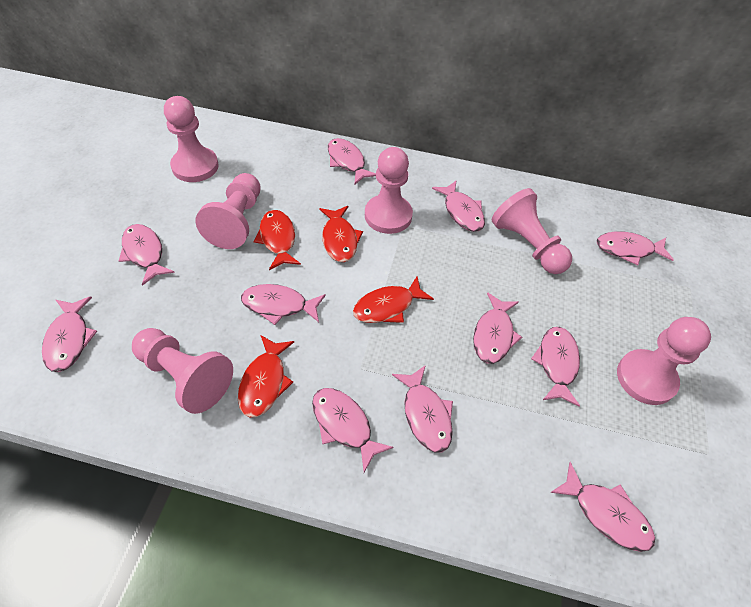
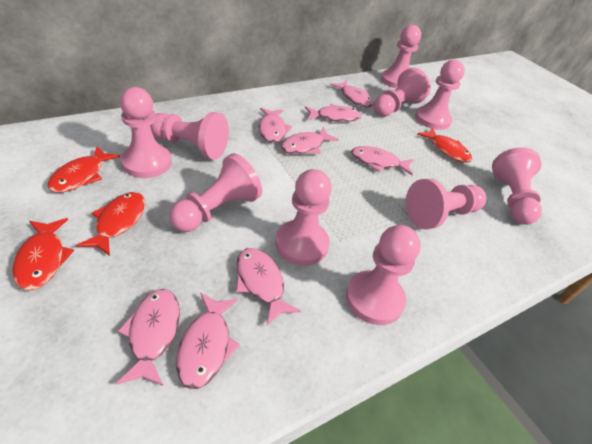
pink fish: [42,296,97,372] [119,224,175,286] [241,284,326,325] [312,388,394,472] [328,138,376,185] [392,365,453,453] [432,180,485,232] [473,292,522,364] [531,327,580,406] [550,462,655,552] [597,231,674,265] = 11 -> [116,289,180,386] [176,293,240,389] [236,248,301,325] [258,108,292,143] [281,127,339,154] [305,104,361,122] [330,81,374,108] [351,146,414,175] = 8
pink pawn: [132,328,233,414] [164,96,219,182] [195,173,261,249] [365,147,413,234] [492,188,572,274] [617,317,711,405] = 6 -> [120,87,171,178] [150,112,229,160] [169,153,262,232] [275,169,332,266] [346,225,421,325] [374,68,430,117] [381,25,421,89] [406,179,486,230] [415,60,465,130] [492,147,542,225] = 10

